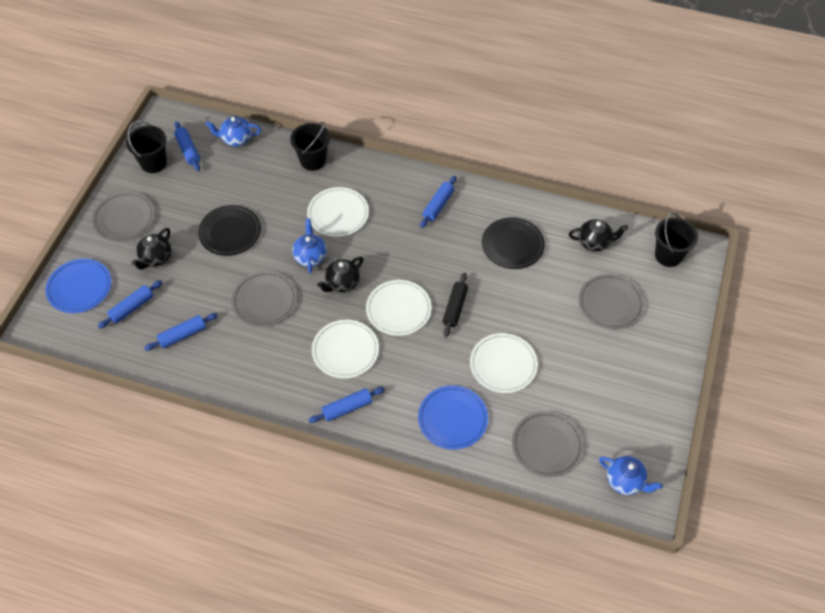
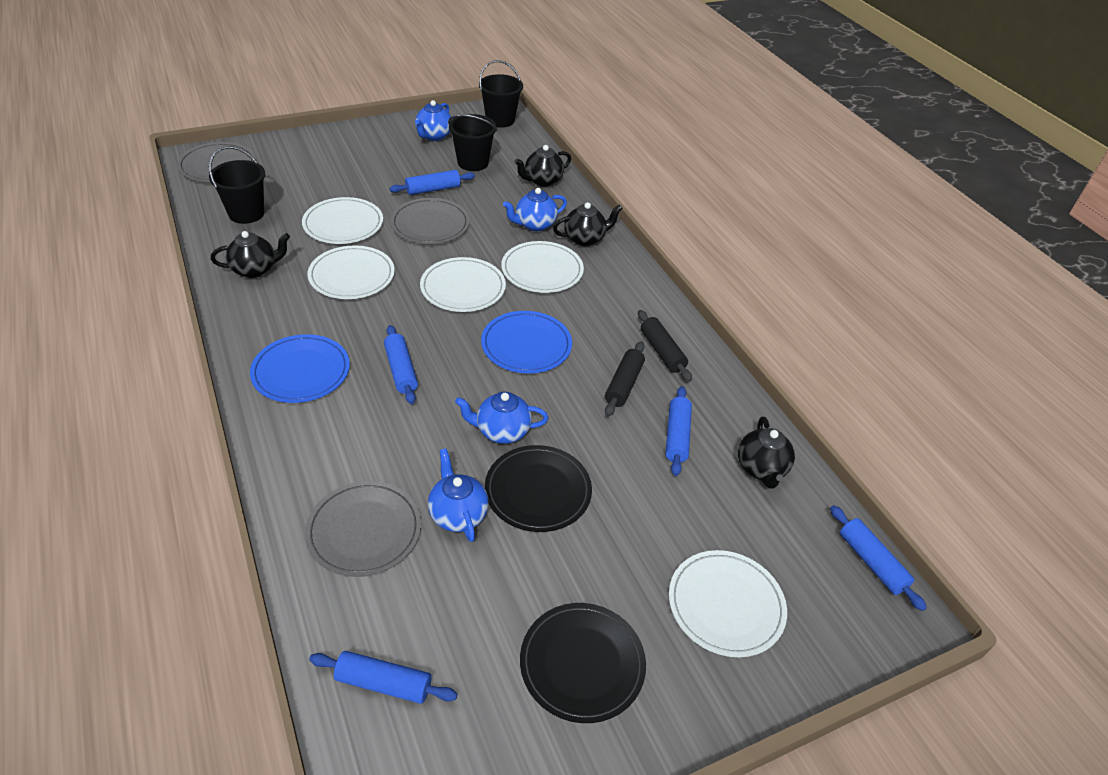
black rolling pin: [443,273,468,337] = 1 -> [605,341,645,416] [638,310,692,382] = 2
black teapot: [131,228,172,270] [317,257,363,292] [569,219,628,252] = 3 -> [211,231,290,278] [514,145,571,187] [553,202,623,246] [738,417,795,489] = 4
blue teapot: [206,116,261,146] [292,218,327,273] [599,456,662,495] = 3 -> [415,100,452,141] [428,448,489,542] [455,392,548,444] [503,188,567,231] = 4
grey plate: [92,192,155,241] [232,271,297,327] [512,411,584,477] [579,274,644,330] = 4 -> [177,142,255,182] [305,481,421,577] [391,198,470,244] = 3
white plate: [307,187,369,237] [312,320,379,379] [366,280,432,336] [470,333,538,393] = 4 -> [302,197,383,244] [307,246,395,299] [420,257,506,312] [501,241,584,293] [669,550,787,657] = 5

